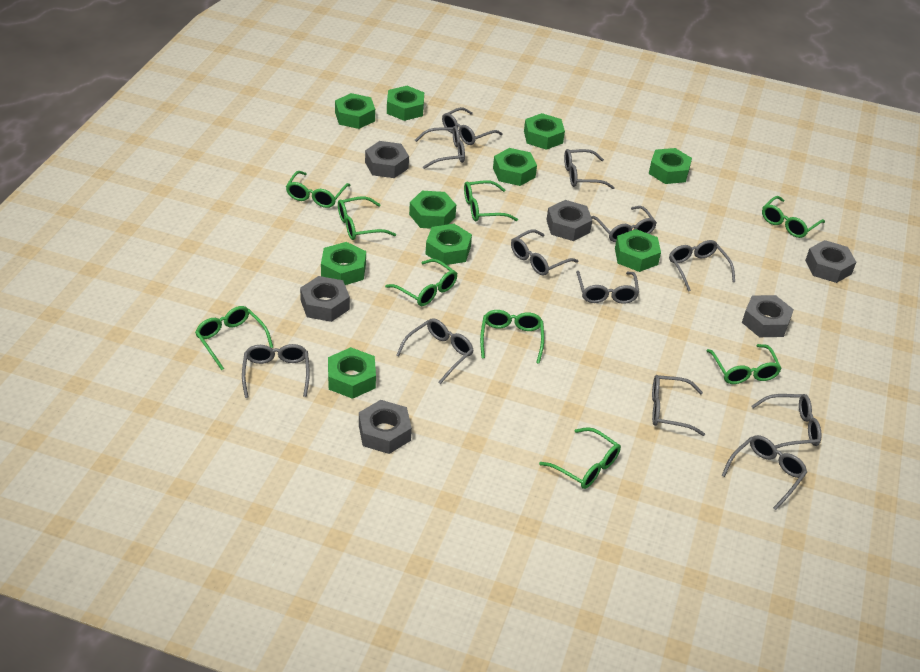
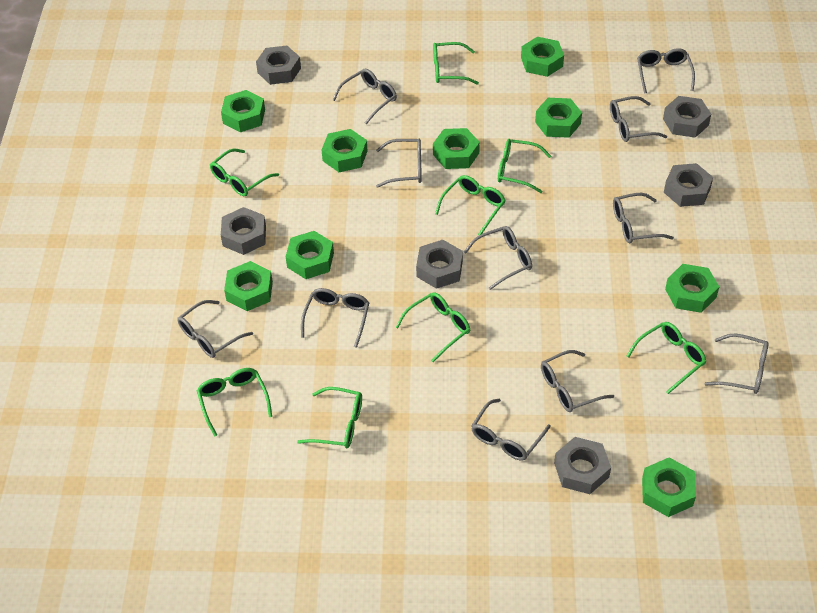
green glasses: [195,306,273,370] [286,171,351,208] [338,196,396,240] [385,259,457,306] [464,180,518,221] [480,310,544,364] [539,427,621,489] [707,344,782,384] [762,196,825,238] = 9 -> [197,368,272,437] [210,149,279,196] [297,387,362,448] [396,292,470,362] [433,42,479,85] [435,175,506,235] [498,139,551,193] [627,322,706,394] = 8
green nut: [321,242,366,285] [328,347,376,399] [335,93,375,129] [387,86,424,121] [409,191,456,229] [425,224,472,265] [493,148,537,186] [524,113,565,150] [615,229,661,272] [649,148,692,184] = 10 -> [221,90,265,132] [224,261,273,311] [286,231,334,279] [322,129,367,172] [433,128,480,169] [521,37,564,77] [535,98,582,138] [642,457,696,517] [665,264,719,313] = 9
grey glasses: [242,344,310,398] [397,318,473,384] [415,126,465,169] [442,107,503,145] [511,229,579,276] [564,149,615,189] [576,271,639,304] [591,206,657,242] [652,375,705,436] [669,240,735,292] [722,435,807,510] [752,394,822,449] = 12 -> [177,300,253,358] [301,288,369,348] [332,69,397,124] [376,139,422,188] [464,226,532,290] [471,399,551,460] [541,350,614,412] [610,96,667,142] [613,193,674,243] [637,48,695,94] [705,333,769,394] = 11

